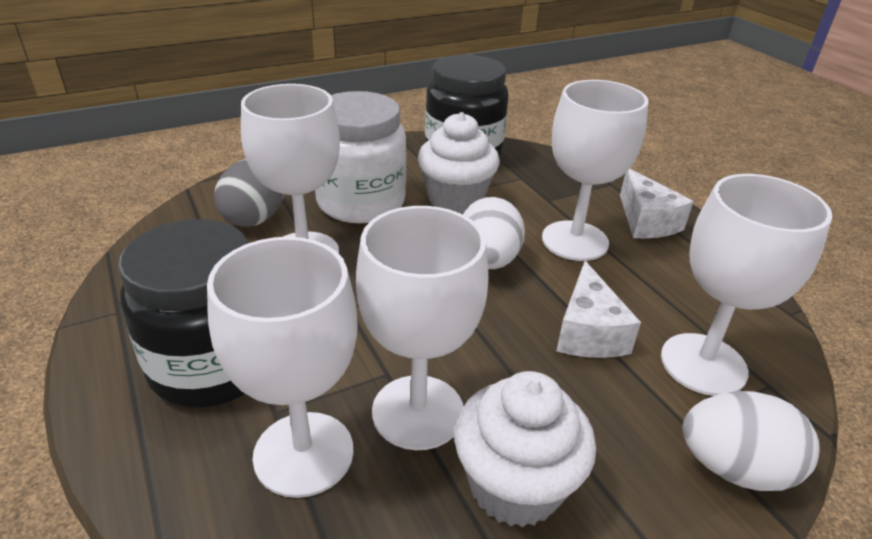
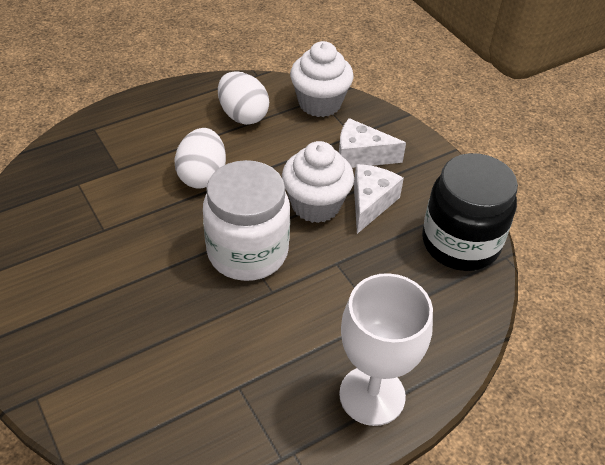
black jar: [118,219,249,408] [425,54,509,158] = 2 -> [422,153,518,271] = 1
grey egg: [214,159,284,227] = 1 -> none = 0
white goblet: [207,237,358,498] [241,84,340,253] [356,206,489,450] [542,80,648,261] [661,174,832,396] = 5 -> [339,273,433,426] = 1

